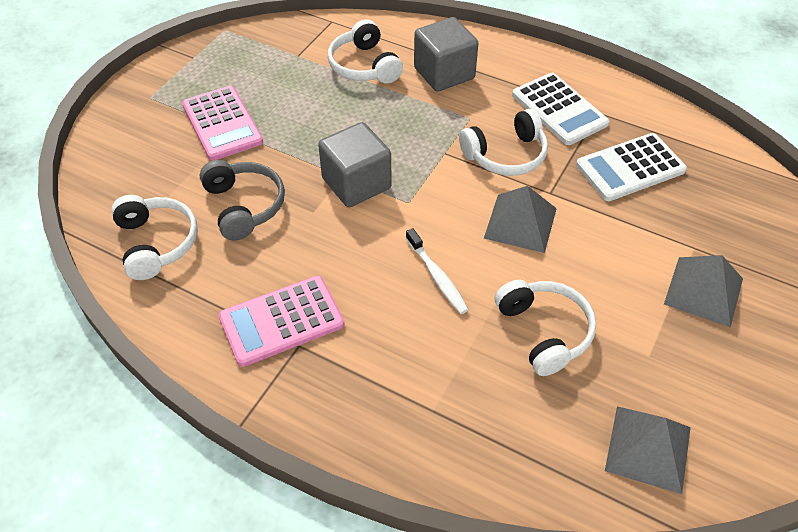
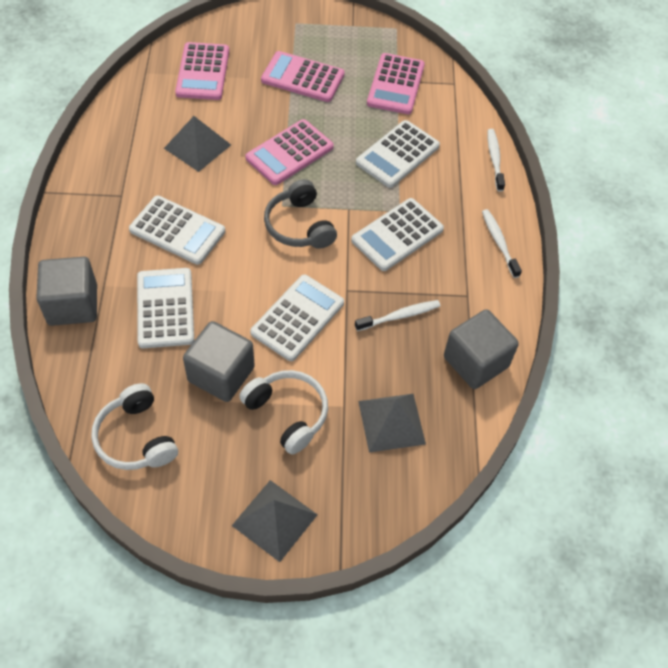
grey cube: [318,122,392,208] [414,17,478,92] = 2 -> [36,257,97,326] [183,321,255,402] [444,309,519,389] = 3
pink calculator: [182,86,263,161] [219,276,344,367] = 2 -> [175,42,229,100] [245,119,334,185] [261,51,345,102] [367,53,425,114] = 4
white calculator: [512,73,609,145] [576,133,687,201] = 2 -> [129,196,225,265] [137,268,194,349] [250,274,344,361] [351,198,444,271] [356,120,440,188] = 5
white headphones: [111,195,198,280] [328,19,403,84] [459,109,548,176] [495,280,596,376] = 4 -> [91,383,178,470] [239,370,328,455] = 2
white toothbrush: [406,228,469,314] = 1 -> [355,300,440,331] [482,209,522,278] [487,129,505,191] = 3

